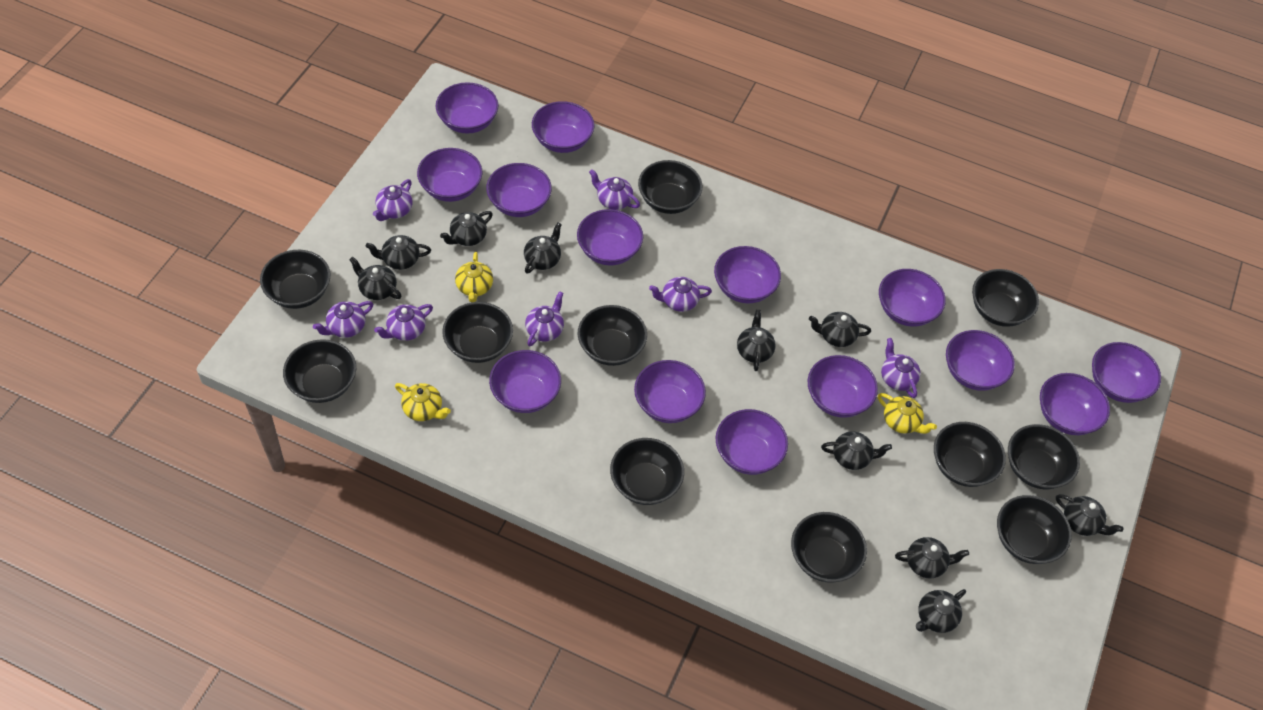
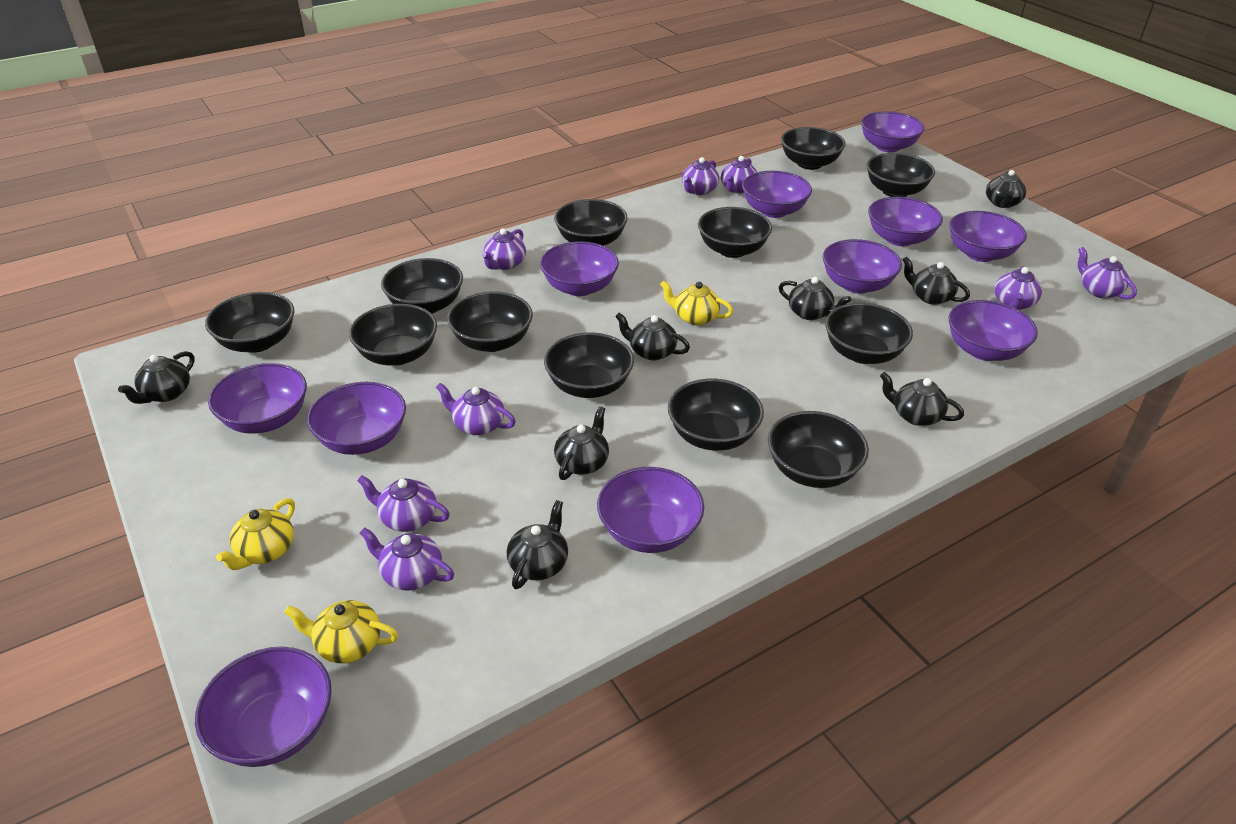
black bowl: [260,250,330,309] [283,339,356,403] [442,302,513,363] [578,305,647,366] [610,438,684,505] [638,160,702,214] [791,512,867,583] [934,422,1006,487] [972,269,1039,327] [997,495,1072,564] [1008,424,1080,489] = 11 -> [205,292,294,353] [349,304,437,366] [381,258,463,314] [447,291,533,352] [544,332,634,398] [554,199,628,246] [668,379,764,451] [698,207,772,258] [768,411,869,488] [781,127,846,170] [825,303,913,364] [866,153,935,197] = 12
black teapot: [349,257,401,300] [366,235,431,270] [440,211,493,246] [524,223,562,274] [737,310,776,371] [809,312,871,347] [821,432,892,470] [895,537,969,579] [916,589,966,633] [1056,494,1124,536] = 10 -> [118,351,195,404] [507,500,568,589] [554,406,609,480] [615,313,690,361] [779,277,851,320] [880,372,964,426] [902,256,970,305] [986,170,1026,208] = 8
purple bowl: [417,148,483,202] [436,82,499,134] [486,163,552,217] [489,350,561,413] [532,101,595,153] [577,209,643,265] [634,360,706,423] [714,246,781,304] [716,409,788,475] [807,355,878,418] [879,269,946,327] [946,330,1015,391] [1040,373,1110,435] [1092,342,1161,403] = 14 -> [195,647,332,767] [208,363,307,434] [307,382,406,455] [540,241,619,296] [597,467,704,553] [742,171,812,218] [823,239,902,294] [861,111,925,153] [868,197,943,246] [948,300,1038,361] [949,211,1027,262] = 11
purple teapot: [313,301,373,338] [373,179,413,221] [374,304,433,341] [525,291,564,347] [589,169,640,210] [649,277,712,312] [881,338,921,398] = 7 -> [357,475,450,532] [360,527,454,591] [436,383,516,435] [482,228,526,270] [682,157,719,195] [721,156,757,193] [995,266,1042,310] [1078,247,1137,300] = 8

